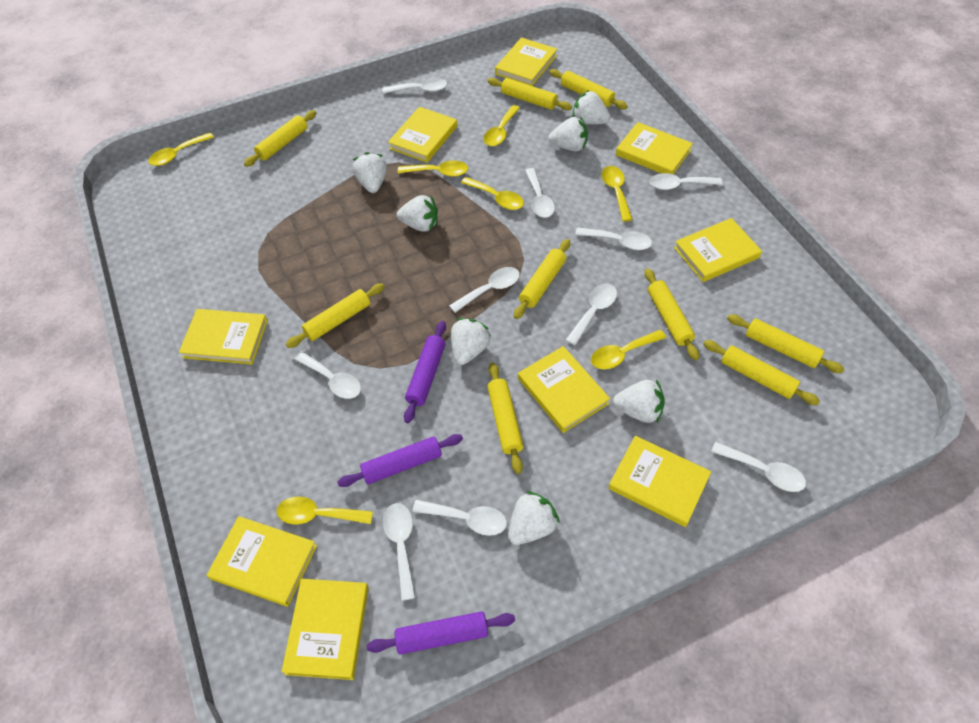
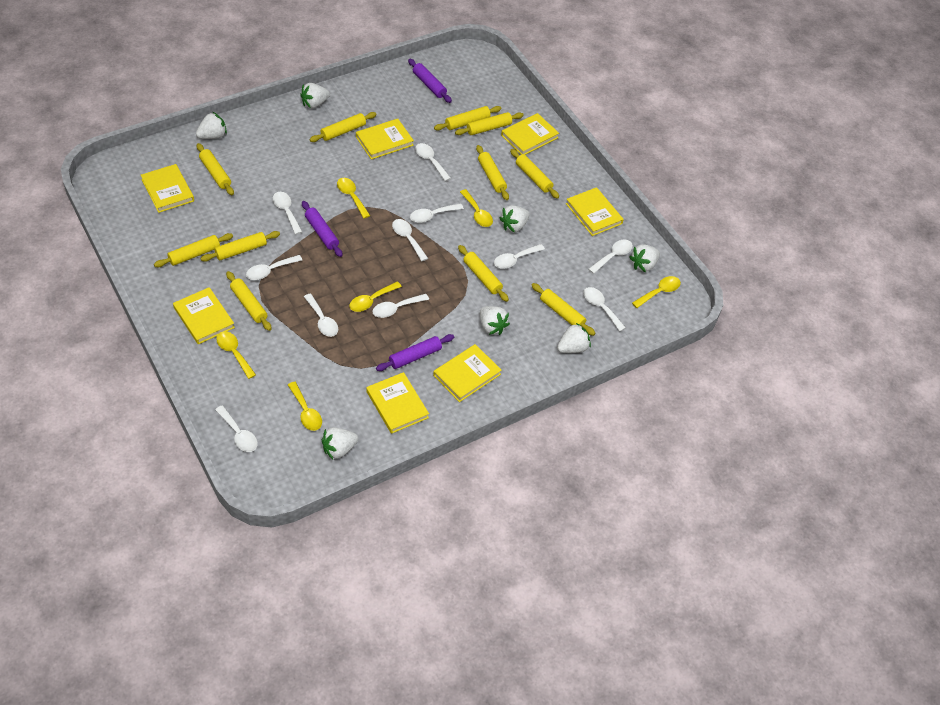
white spoon: [293,351,361,399] [383,78,447,94] [383,503,416,601] [412,500,507,536] [449,267,520,313] [525,168,555,218] [566,284,617,345] [575,227,652,250] [650,173,723,190] [711,442,806,492] = 10 -> [215,405,258,452] [246,255,302,280] [273,192,302,234] [304,293,338,337] [372,294,429,318] [392,219,428,261] [410,203,464,223] [415,143,451,181] [494,244,545,269] [584,287,626,331] [588,240,633,274] = 11
yellow book: [179,309,268,364] [207,516,317,607] [281,579,369,680] [388,107,457,163] [495,37,557,86] [518,346,610,433] [608,436,711,527] [616,122,693,175] [674,218,762,282] = 9 -> [141,164,194,213] [173,287,235,344] [356,119,414,160] [366,372,429,434] [433,344,502,402] [501,113,559,155] [566,187,624,236] = 7
yellow rolling pin: [244,110,316,167] [286,283,385,348] [487,363,524,474] [488,78,572,110] [514,239,570,319] [549,69,628,109] [645,268,699,360] [703,340,820,405] [727,314,844,373] = 9 -> [154,233,233,267] [197,143,234,195] [200,231,280,262] [226,271,272,331] [309,112,377,142] [434,106,501,131] [455,112,524,135] [458,245,509,302] [476,145,509,200] [510,149,559,199] [532,283,596,336] = 11
yellow spoon: [148,132,214,166] [277,497,373,525] [398,160,468,177] [461,177,524,210] [483,105,520,146] [591,330,666,369] [601,166,633,222] = 7 -> [216,331,256,379] [288,382,322,431] [337,178,370,218] [349,281,402,312] [460,189,493,227] [632,276,681,308] = 6

